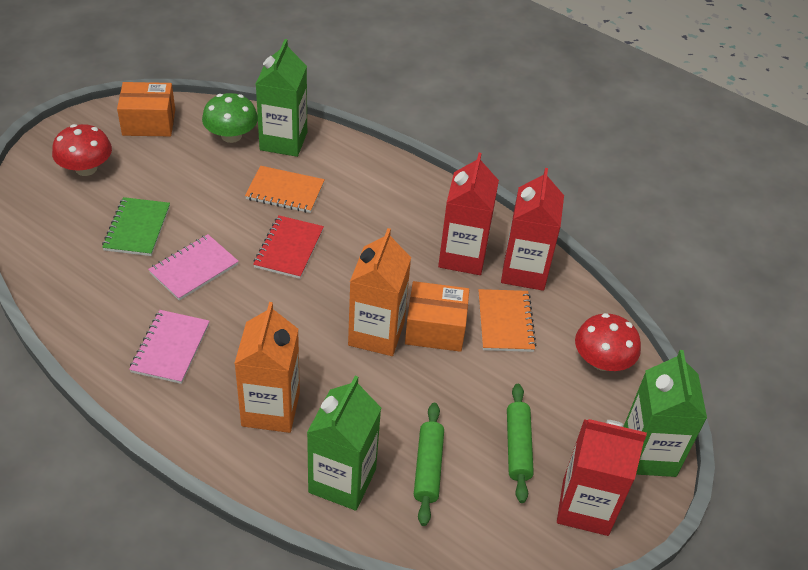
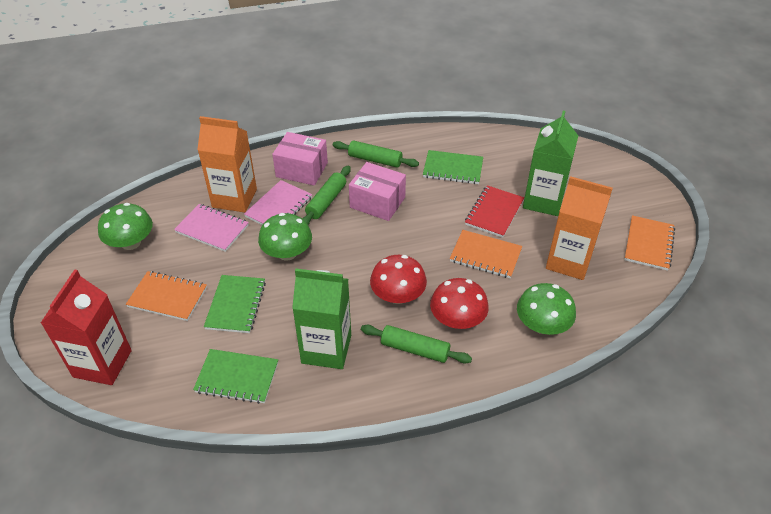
green carton: [256,39,307,157] [307,376,381,511] [623,350,707,477] = 3 -> [292,269,351,369] [523,111,578,216] = 2
green mushroom: [202,93,258,143] = 1 -> [98,203,153,250] [258,213,312,261] [517,283,576,335] = 3
green notebook: [102,197,170,256] = 1 -> [193,349,278,404] [204,275,266,333] [423,150,483,184] = 3
green rolling pin: [414,403,444,526] [507,384,534,503] = 2 -> [302,166,351,225] [333,141,419,168] [361,325,472,364] = 3
orange box: [117,82,175,136] [405,281,469,352] = 2 -> none = 0
orange notebook: [245,166,325,213] [478,289,536,352] = 2 -> [126,271,207,321] [450,230,522,278] [624,215,675,271] = 3
pink box: none = 0 -> [272,132,328,186] [349,162,406,221] = 2
red carton: [438,153,499,275] [501,168,564,291] [557,419,647,536] = 3 -> [41,270,132,385] = 1

